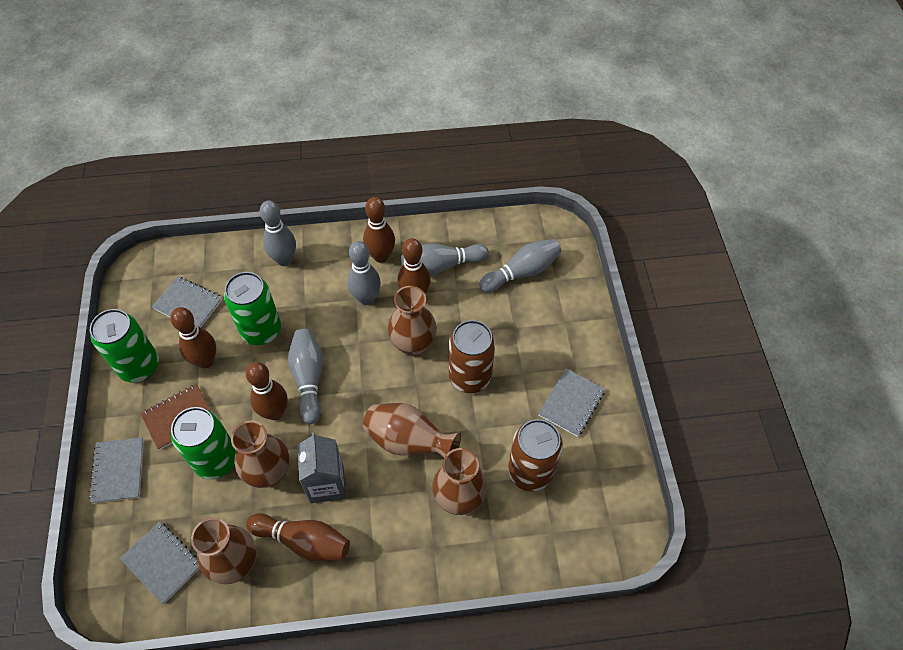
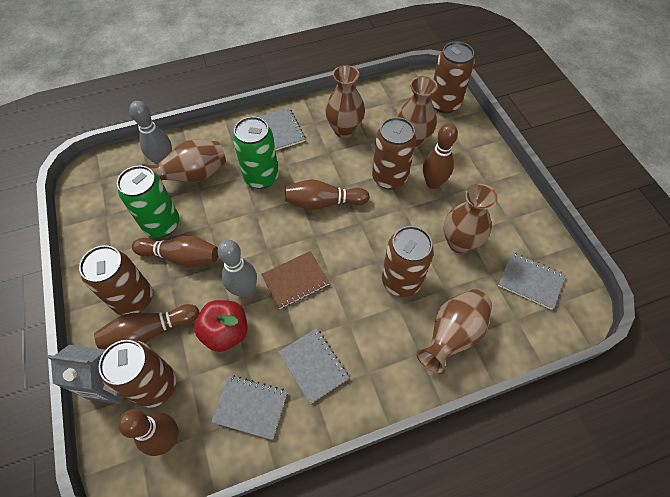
brown can: [449,320,495,393] [508,419,563,491] = 2 -> [79,245,153,315] [99,340,176,408] [372,117,416,189] [382,226,434,297] [430,41,475,113] = 5
green can: [90,309,159,382] [171,407,236,480] [224,272,281,345] = 3 -> [117,165,179,237] [233,116,279,189] = 2
grey bowling pin: [260,200,296,266] [288,329,323,424] [347,241,381,305] [401,243,489,275] [479,239,561,292] = 5 -> [129,101,172,165] [218,240,257,297] = 2
red apple: none = 0 -> [194,300,247,352] = 1

